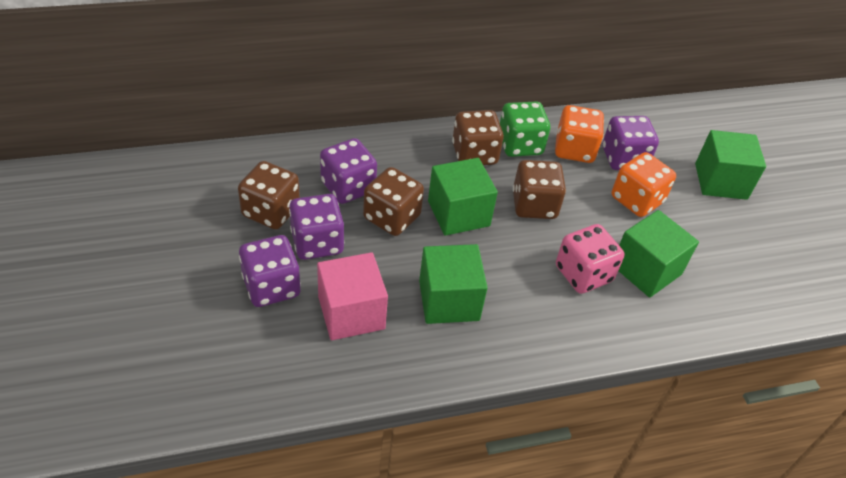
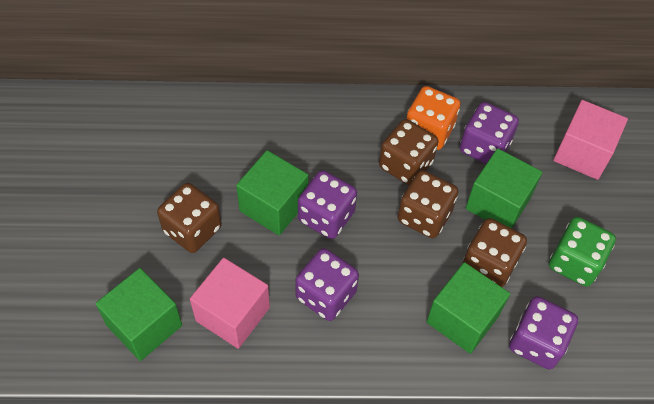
orange dice: [555,105,604,163] [612,152,676,217] = 2 -> [407,86,460,150] = 1
pink cube: [317,252,388,340] = 1 -> [190,258,270,349] [553,100,628,180] = 2
pink dice: [556,224,624,294] = 1 -> none = 0

